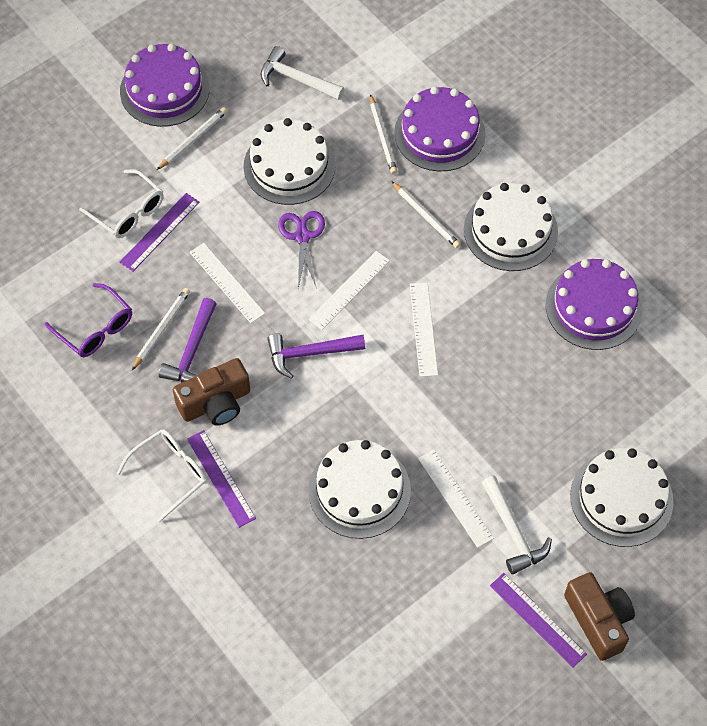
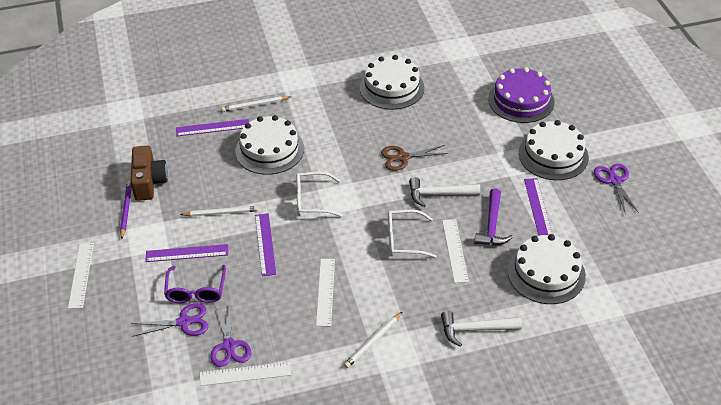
brown camera: [173,358,250,426] [564,572,635,661] = 2 -> [131,146,168,201] = 1
brown scissors: none = 0 -> [381,145,448,171] = 1
purple cake: [120,44,210,127] [394,86,485,171] [546,259,643,350] = 3 -> [488,67,555,123] = 1
purple hammer: [159,298,217,382] [267,333,365,379] = 2 -> [474,188,513,246] = 1
purple pencil: none = 0 -> [120,181,132,239] = 1
purple ruler: [120,193,199,271] [187,430,256,528] [490,573,587,668] = 3 -> [145,244,228,262] [176,119,249,136] [255,213,276,276] [524,178,552,236] = 4
purple scissors: [278,211,325,288] = 1 -> [131,303,208,337] [210,303,251,367] [594,164,639,213] = 3
white pencil: [132,288,190,370] [157,107,227,170] [370,94,397,174] [391,181,461,248] = 4 -> [180,206,259,217] [221,96,290,112] [344,312,402,368] = 3

